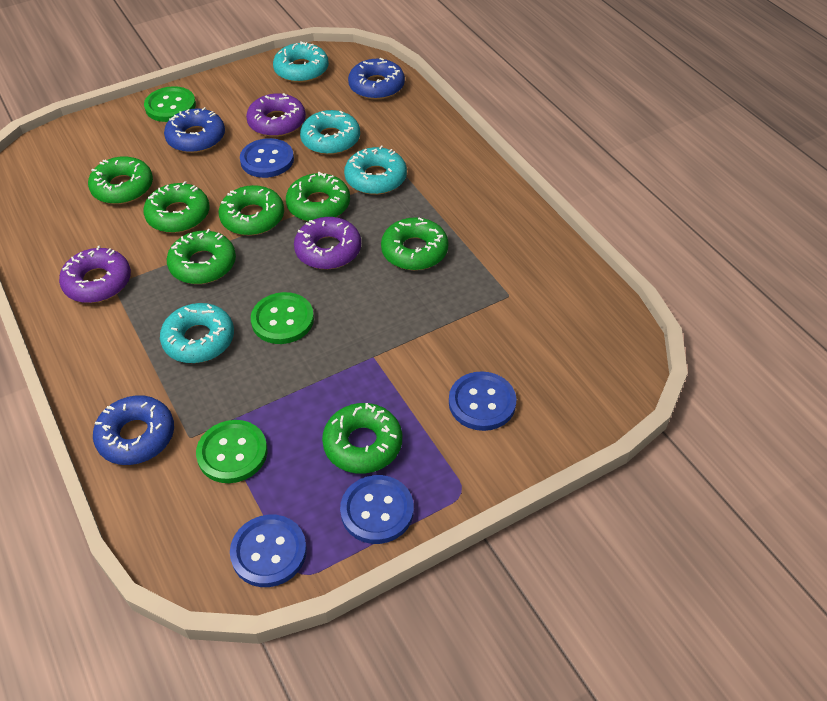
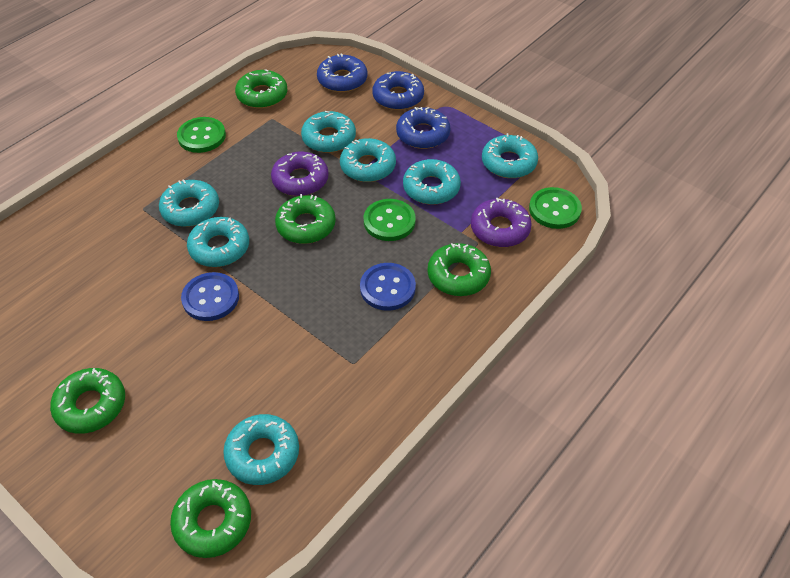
blue button: [230,515,307,587] [240,138,294,178] [340,475,414,544] [449,371,517,431] = 4 -> [181,272,239,321] [360,263,416,311] = 2
green donut: [88,156,153,204] [143,181,210,233] [167,229,236,284] [219,185,284,236] [286,172,350,222] [322,403,402,474] [381,217,449,270] = 7 -> [50,368,125,434] [170,479,251,558] [235,69,288,108] [275,194,336,244] [428,243,491,296] = 5
purple donut: [59,246,131,303] [246,93,306,137] [294,217,361,269] = 3 -> [271,152,329,196] [471,198,532,247] = 2
turquoise donut: [160,303,234,363] [273,41,329,83] [300,110,360,155] [344,146,407,195] = 4 -> [159,180,219,227] [187,217,249,267] [223,414,299,485] [301,111,356,153] [340,138,396,182] [403,159,461,205] [482,133,538,178] = 7

